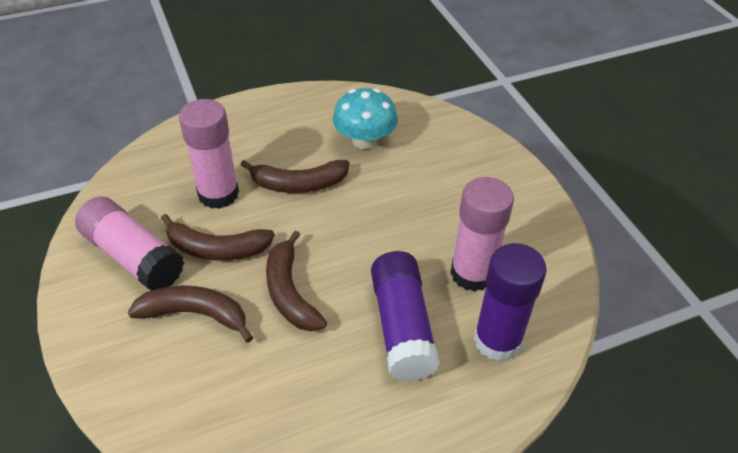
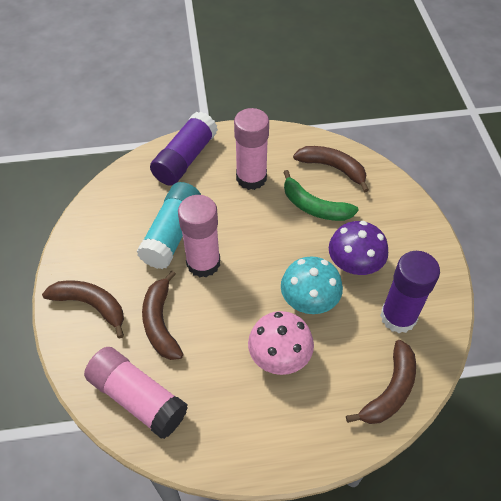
green banana: none = 0 -> [283,170,359,221] = 1
pink mushroom: none = 0 -> [248,311,314,375] = 1
purple mushroom: none = 0 -> [329,221,388,275] = 1
turquoise glue stick: none = 0 -> [136,182,201,269] = 1

